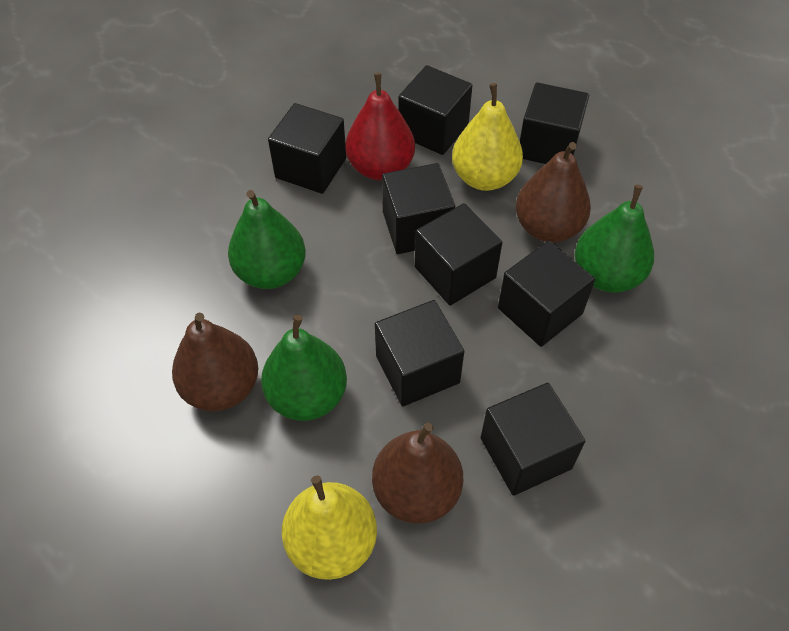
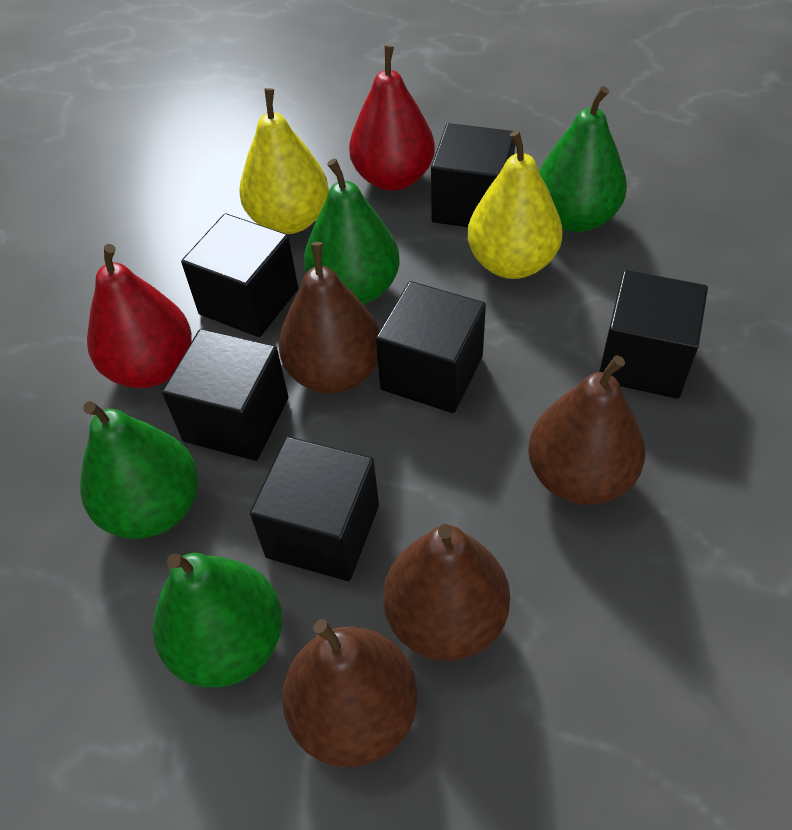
black cube: [268,103,347,194] [375,300,464,406] [382,163,455,254] [398,65,473,155] [415,203,503,306] [481,383,585,496] [498,241,595,347] [520,82,589,164] = 8 -> [162,329,289,461] [181,213,298,337] [250,437,379,581] [376,281,486,413] [431,123,515,227] [599,270,708,399] = 6
brown pear: [172,313,258,412] [372,423,463,524] [516,142,591,242] = 3 -> [279,242,380,394] [282,619,418,767] [383,524,510,661] [528,355,646,505] = 4
green pear: [228,190,306,289] [261,315,347,421] [575,185,654,293] = 3 -> [80,401,198,539] [152,553,282,687] [304,159,400,304] [539,86,627,232] = 4
red pear: [345,73,415,180] = 1 -> [87,244,192,388] [349,45,435,191] = 2

